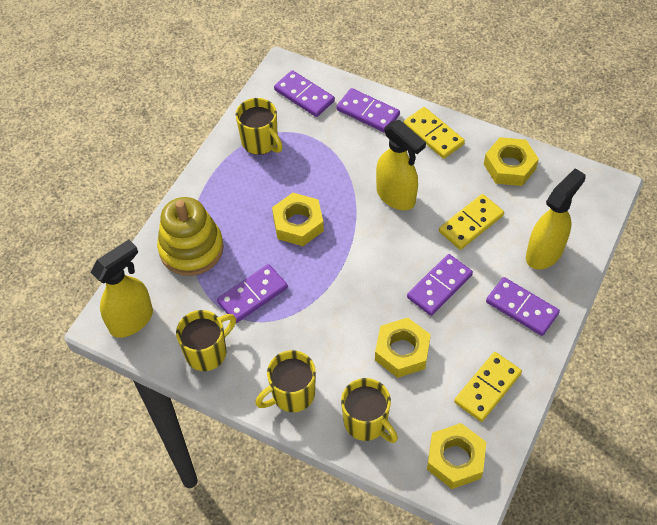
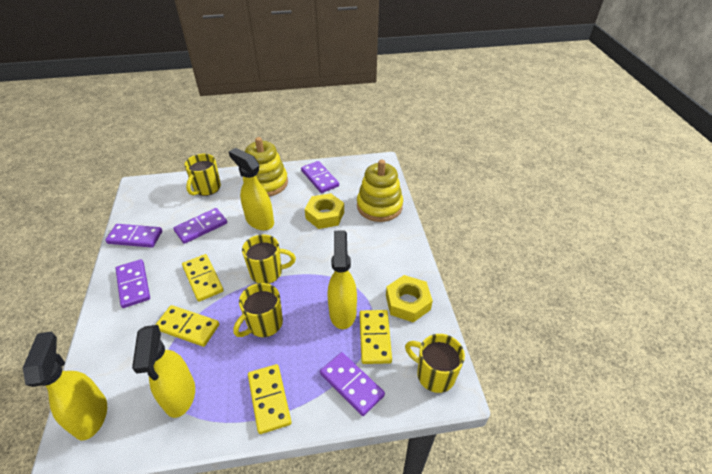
yellow domino: [404,107,465,159] [439,194,504,250] [454,352,522,422] = 3 -> [155,305,219,347] [182,254,224,302] [248,364,292,434] [360,310,392,364] = 4
yellow nut: [272,193,324,246] [375,318,431,378] [427,423,486,489] [484,137,539,186] = 4 -> [305,193,344,229] [386,275,433,322] = 2
yellow spray bottle: [91,240,153,338] [376,120,426,210] [526,168,586,269] = 3 -> [23,332,107,440] [132,325,195,418] [229,148,274,230] [327,230,357,329] = 4
yellow stacking toy: [157,197,224,276] = 1 -> [243,137,288,197] [357,160,403,222] = 2

